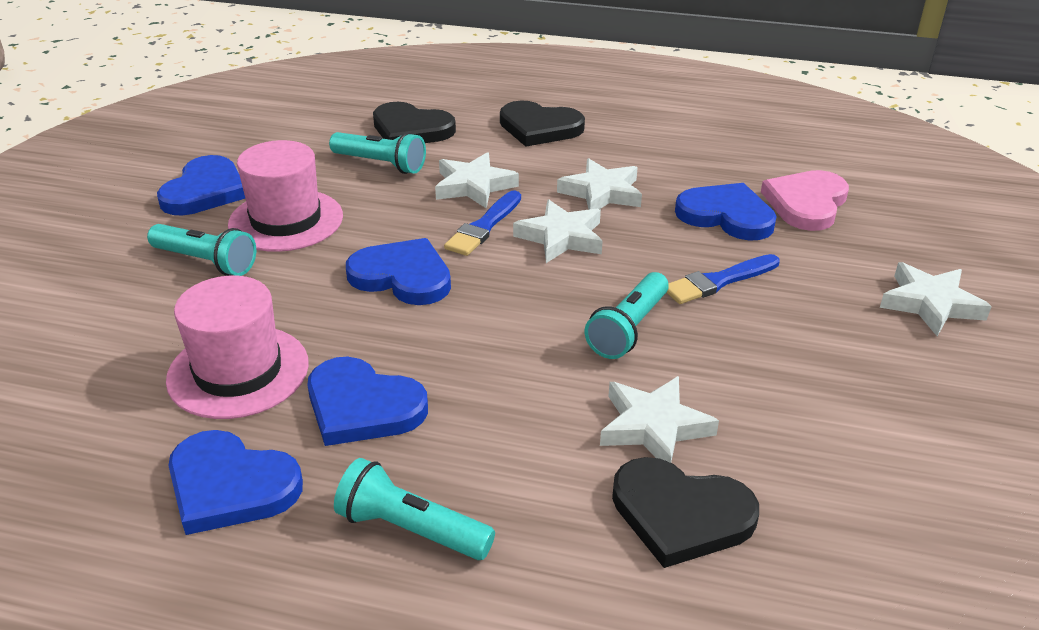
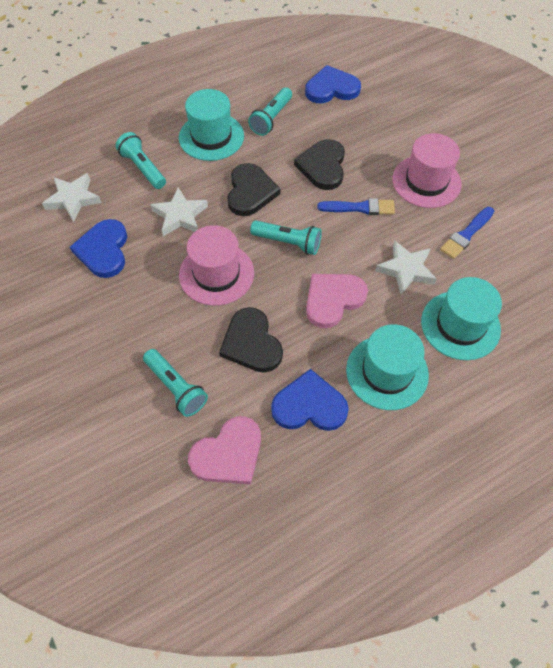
blue heart: [157,155,245,215] [168,430,303,535] [307,357,428,446] [346,238,451,305] [675,183,777,241] = 5 -> [70,219,127,278] [271,369,349,431] [305,65,361,103] = 3
pink heart: [761,170,849,231] = 1 -> [188,416,261,484] [306,274,368,328] = 2
turquoise hat: none = 0 -> [179,89,244,161] [346,324,429,410] [421,277,502,360] = 3
white star: [435,152,519,209] [513,200,603,263] [557,158,642,210] [600,376,719,463] [880,262,992,336] = 5 -> [42,173,102,222] [150,187,208,236] [375,240,437,295] = 3

